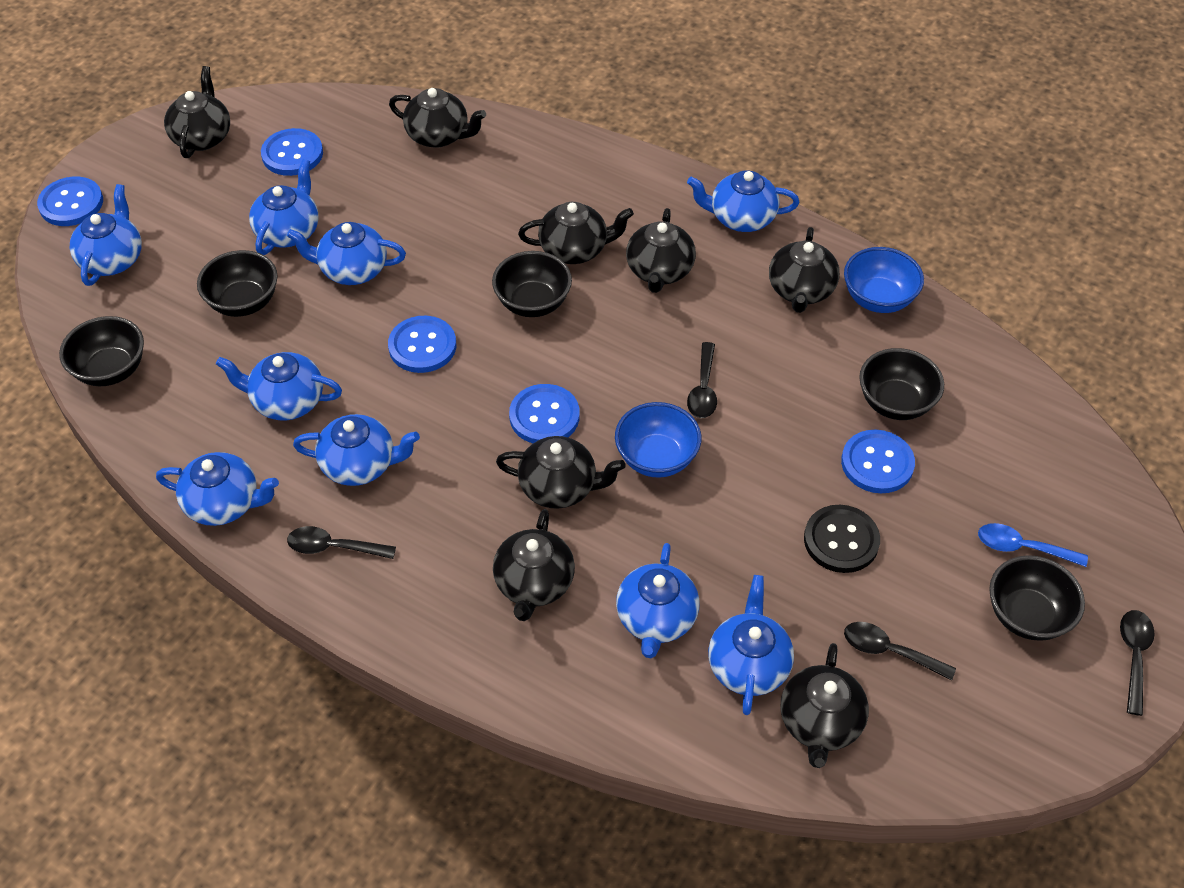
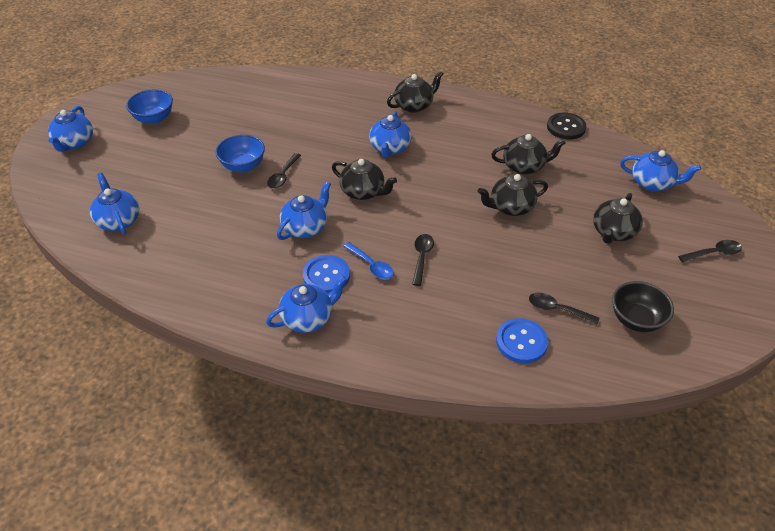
black bowl: [59,316,144,386] [197,250,278,317] [492,251,572,317] [859,348,944,420] [989,555,1085,641] = 5 -> [612,281,674,332] = 1
black teapot: [164,66,230,158] [389,88,486,148] [493,509,575,621] [496,436,626,509] [518,202,634,264] [626,208,696,293] [769,227,840,313] [781,643,869,768] = 8 -> [332,159,397,200] [387,71,444,113] [478,174,548,216] [491,134,566,175] [593,193,643,244] = 5
blue button: [37,177,103,226] [261,128,323,176] [388,316,456,373] [509,384,580,443] [841,430,915,493] = 5 -> [303,255,350,294] [496,318,548,363] = 2
blue teapot: [70,184,142,286] [156,452,279,526] [216,352,342,421] [249,159,319,255] [287,222,406,285] [293,414,420,486] [616,543,699,658] [687,170,799,232] [708,575,794,715] = 9 -> [48,106,93,152] [90,173,139,235] [266,275,347,333] [277,181,331,240] [369,111,412,157] [620,150,701,191] = 6

